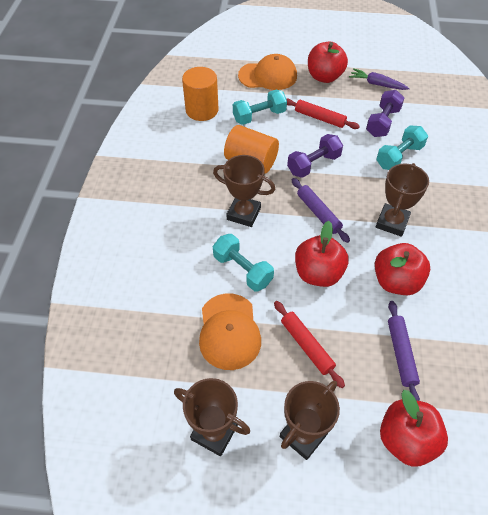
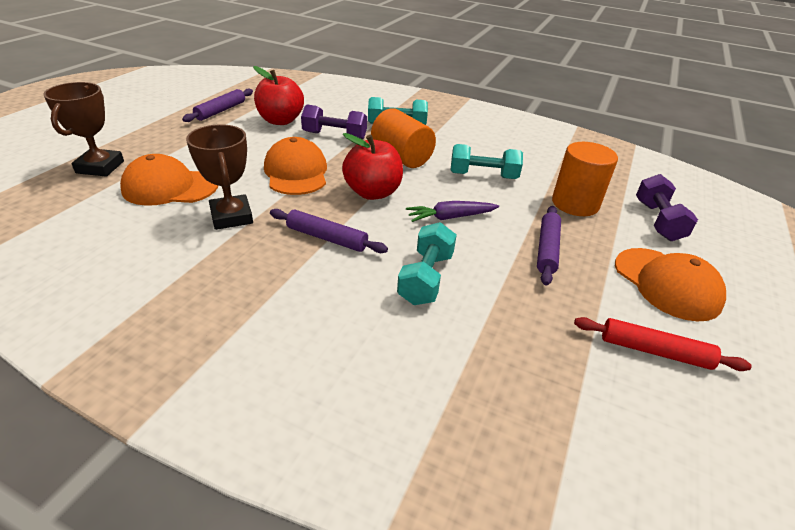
brown trophy: [174,378,250,456] [213,155,275,227] [280,381,340,460] [376,163,429,237] = 4 -> [43,82,124,177] [186,124,253,230] = 2
orange cap: [199,293,261,370] [238,54,297,90] = 2 -> [120,154,218,206] [264,137,327,195] [615,248,726,322] = 3
purple rolling pin: [292,178,350,243] [388,301,420,401] = 2 -> [182,89,253,122] [270,209,388,253] [537,206,561,286] = 3
red apple: [295,221,349,287] [308,42,348,83] [375,243,430,295] [380,390,448,466] = 4 -> [253,66,304,125] [342,133,403,200] = 2
red rolling pin: [274,301,345,388] [286,99,360,129] = 2 -> [574,317,752,371] = 1

